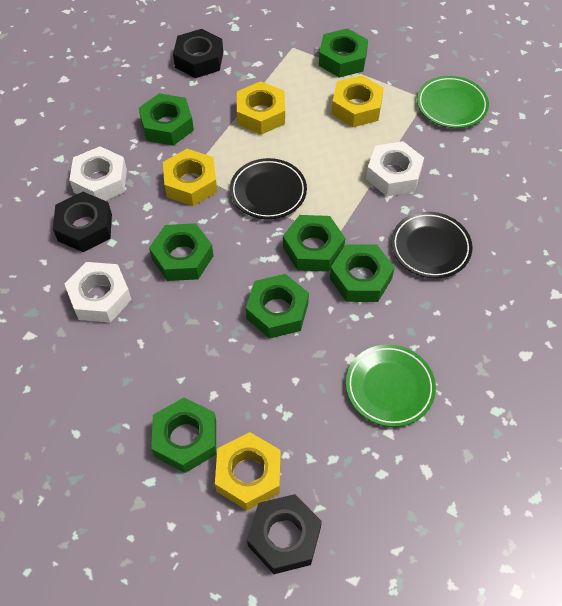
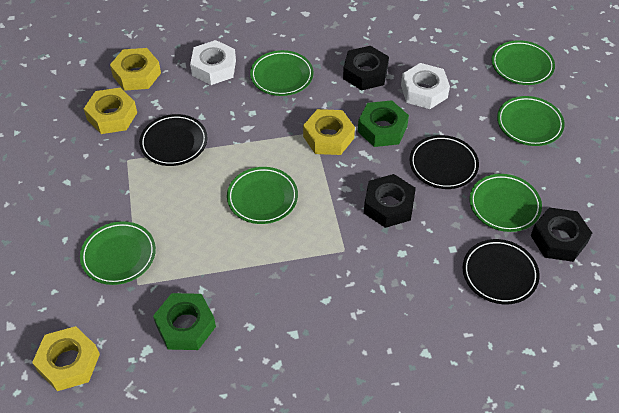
black plate: [230,158,307,219] [391,212,472,278] = 2 -> [139,114,207,166] [410,135,479,189] [462,239,540,304] = 3
green nut: [139,93,194,146] [149,223,213,281] [151,397,216,473] [246,274,309,339] [283,215,345,272] [319,28,368,78] [330,244,395,302] = 7 -> [153,293,216,350] [358,100,409,147] = 2
green plate: [346,344,436,427] [417,76,489,128] = 2 -> [80,221,156,285] [227,167,298,224] [250,50,314,96] [469,174,542,232] [491,40,555,85] [497,96,565,146] = 6
white nut: [65,262,132,323] [69,146,127,201] [366,141,424,196] = 3 -> [190,40,236,85] [401,63,450,109] = 2

